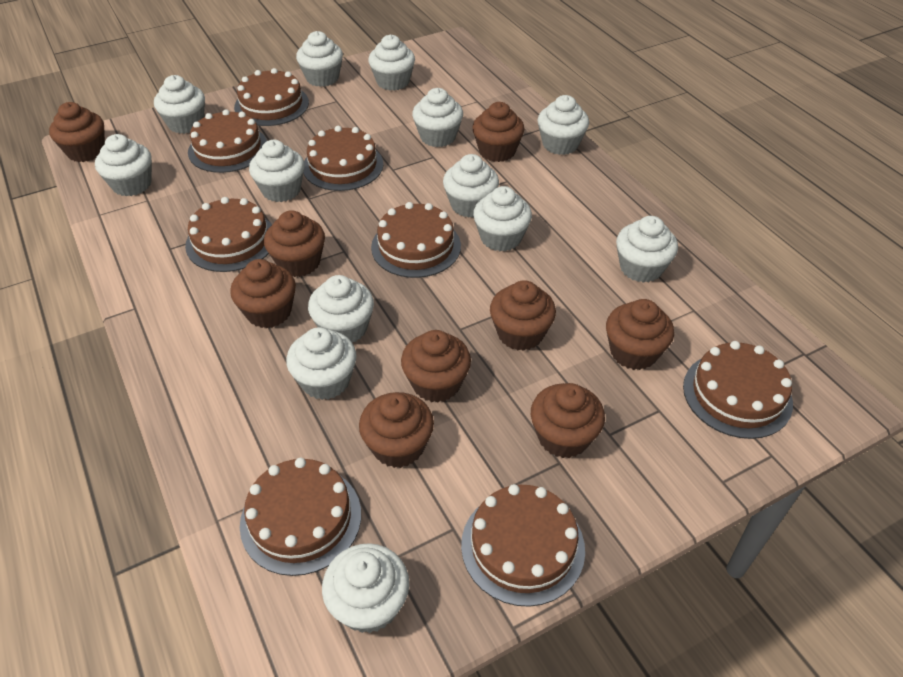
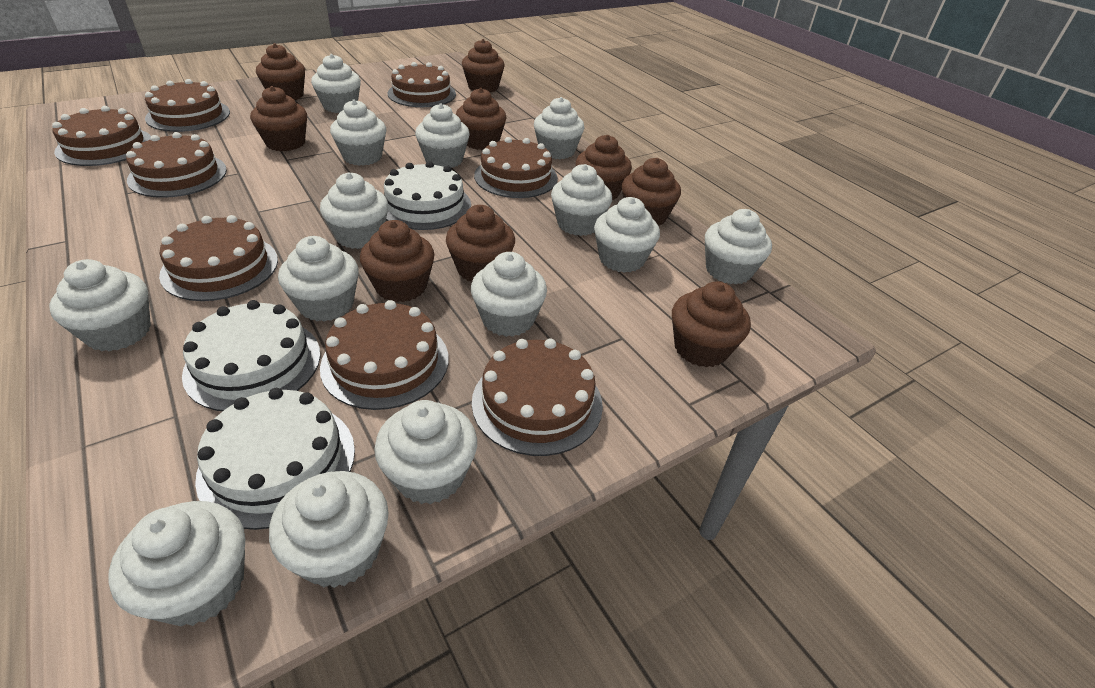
white cake: none = 0 -> [182,300,320,411] [195,388,355,530] [384,161,471,230] = 3
white cupcake: [95,134,152,196] [154,75,205,134] [249,140,305,202] [286,327,357,400] [296,31,343,87] [308,275,374,343] [322,543,409,633] [368,35,415,91] [412,88,463,147] [443,154,499,218] [473,186,532,251] [538,95,589,155] [616,216,678,283] = 13 -> [49,259,151,351] [109,501,245,626] [269,471,389,588] [278,236,359,322] [311,54,361,113] [320,172,388,249] [330,100,386,166] [374,400,477,504] [415,103,470,168] [471,252,547,337] [534,97,585,159] [551,164,612,236] [594,197,660,273] [705,209,772,285] = 14

